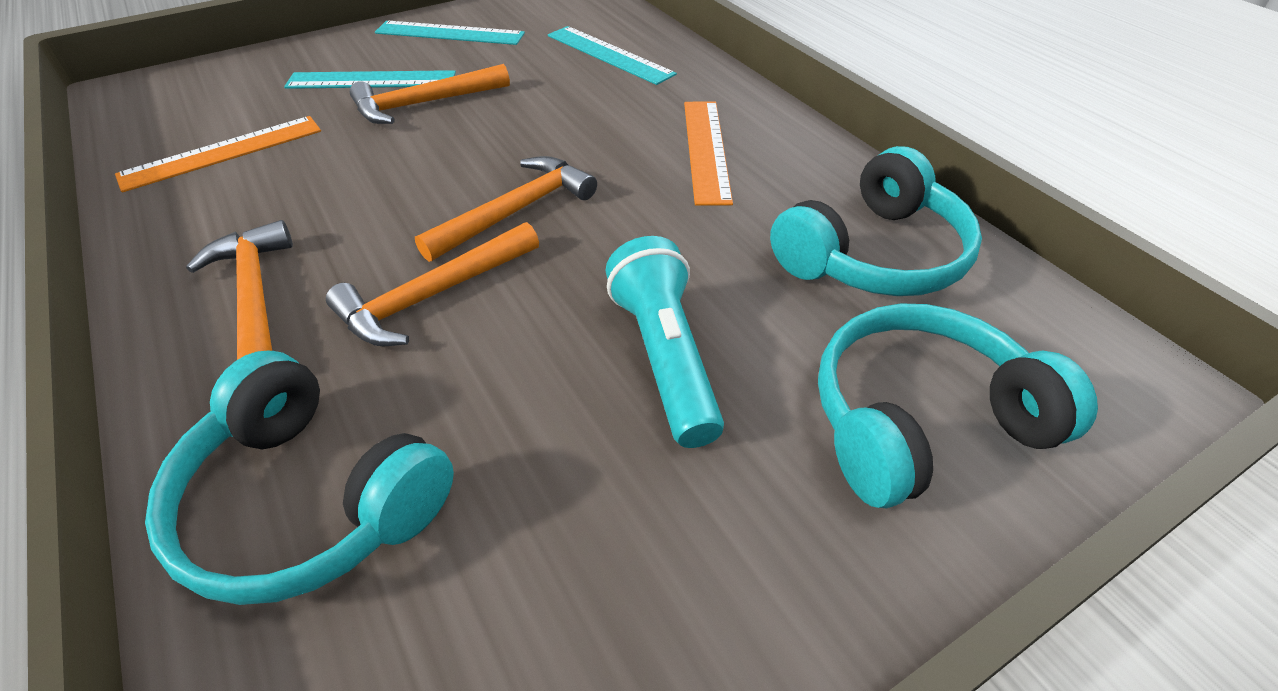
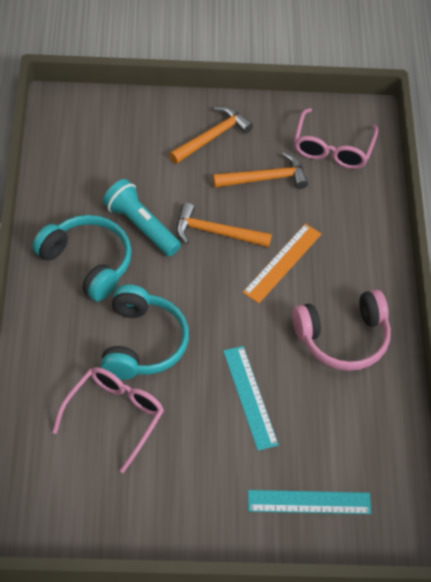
orange hammer: [186,220,293,360] [326,222,539,346] [350,64,510,124] [415,156,597,262] = 4 -> [169,106,253,164] [176,203,272,247] [213,152,308,189] = 3
orange ruler: [115,116,321,192] [684,102,733,206] = 2 -> [243,224,321,303] = 1
pink glasses: none = 0 -> [52,367,164,473] [294,108,378,169] = 2
pink headphones: none = 0 -> [292,289,391,371] = 1
turquoise headphones: [145,351,454,605] [770,146,982,296] [818,304,1098,508] = 3 -> [32,215,132,302] [100,284,189,380] = 2
turquoise ruler: [284,70,456,89] [375,21,525,45] [548,26,677,85] = 3 -> [223,346,279,450] [248,490,371,514] = 2

